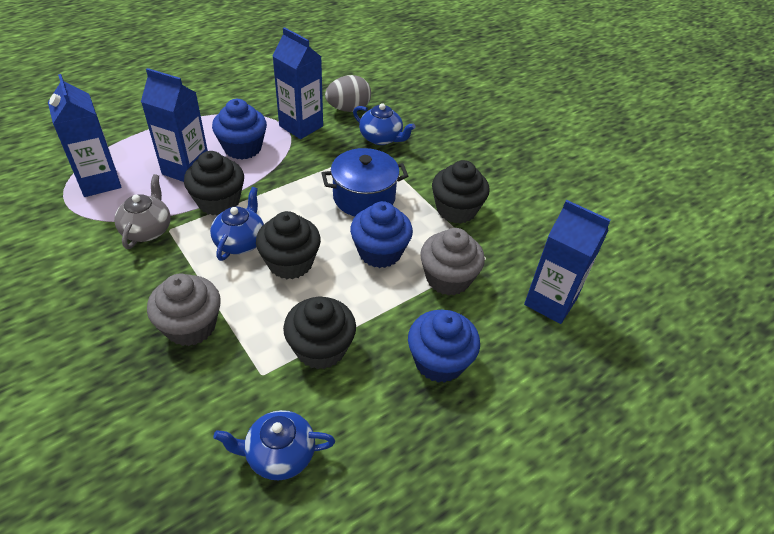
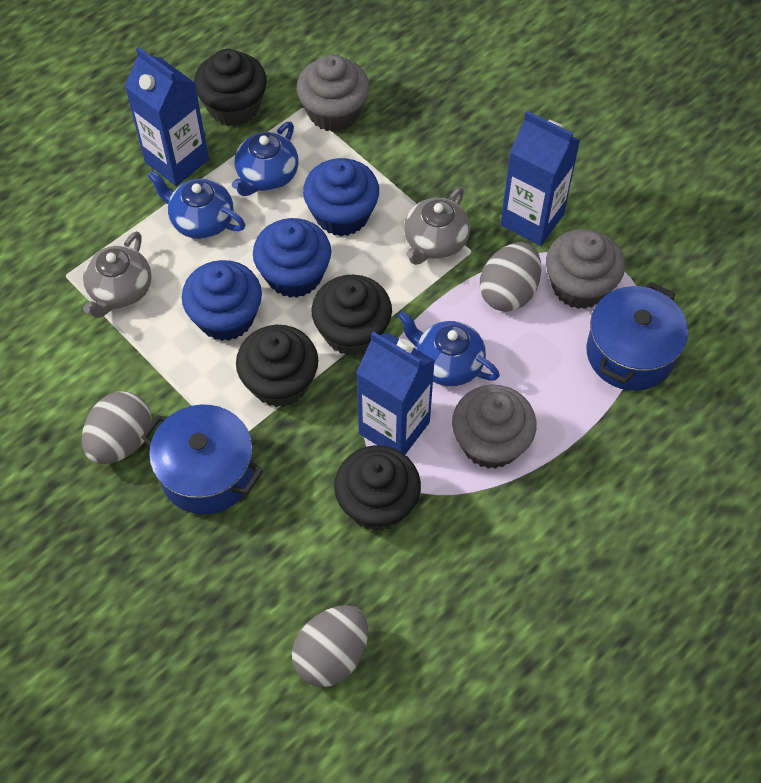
blue carton: [48,74,121,197] [141,68,208,182] [272,27,323,139] [524,200,611,324] = 4 -> [125,47,209,186] [356,332,435,455] [500,111,580,246] = 3
blue pot: [321,148,408,216] = 1 -> [141,405,263,514] [586,282,688,391] = 2
grey cupcake: [147,273,221,346] [420,228,485,296] = 2 -> [297,54,369,132] [452,385,537,469] [546,229,625,309] = 3
grey egg: [325,75,371,112] = 1 -> [82,392,152,464] [292,605,368,687] [480,242,542,312] = 3
grey teapot: [114,174,171,249] = 1 -> [83,231,151,318] [404,187,470,265] = 2

